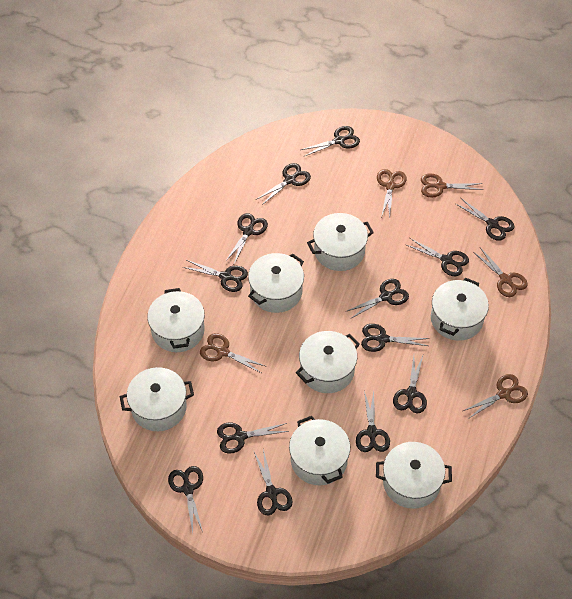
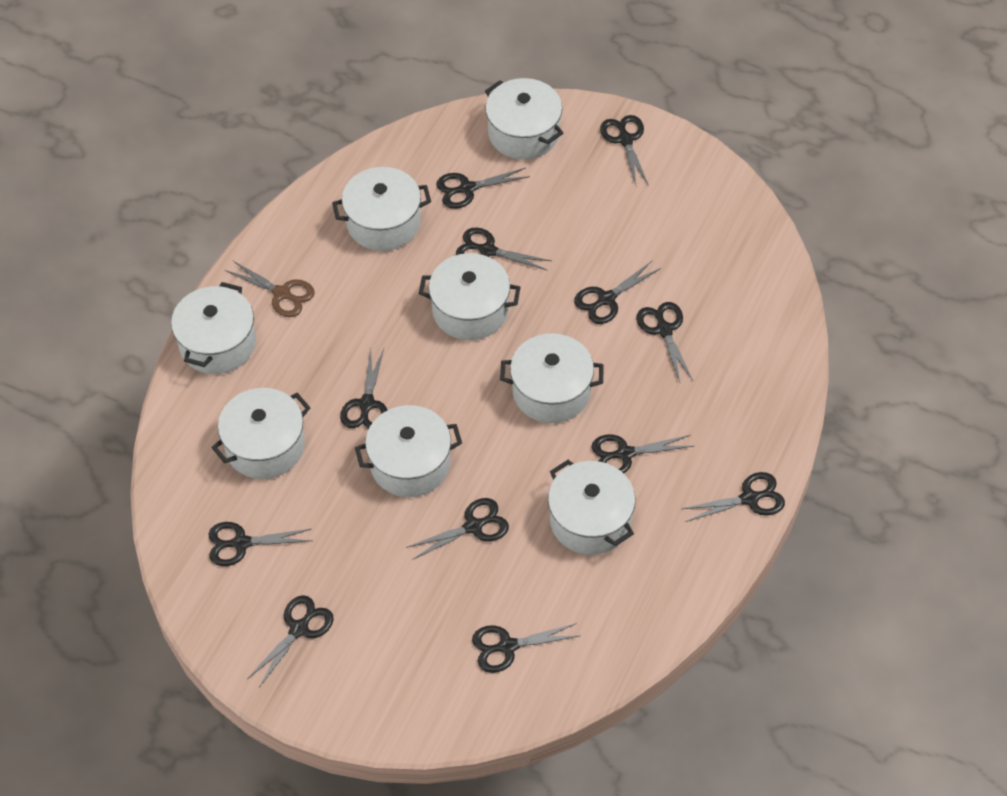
black scissors: [168,466,203,533] [183,260,248,292] [217,422,289,454] [225,213,268,264] [253,449,293,515] [256,163,311,205] [301,126,360,156] [345,279,409,319] [356,391,390,452] [361,324,429,352] [393,353,427,413] [407,238,469,276] [456,198,515,241] = 13 -> [208,522,313,566] [247,595,334,687] [340,348,387,429] [406,498,509,560] [436,168,530,209] [456,228,552,271] [472,623,579,673] [574,261,661,324] [592,434,693,473] [600,115,649,186] [636,302,693,382] [682,472,785,522] = 12
brown scissors: [200,333,267,373] [377,169,407,218] [421,173,483,198] [463,374,528,419] [473,247,528,297] = 5 -> [225,260,315,317] = 1

